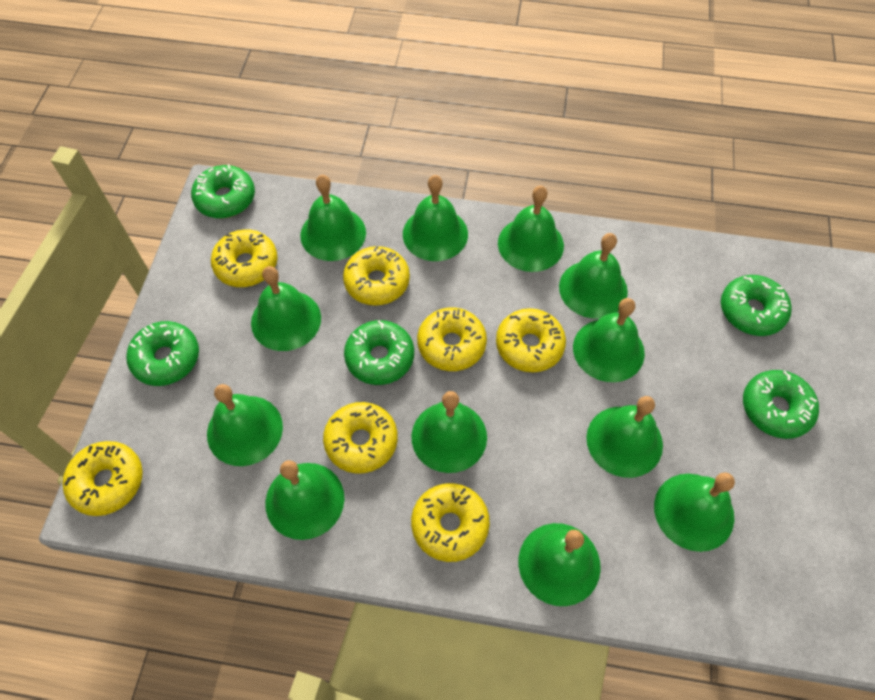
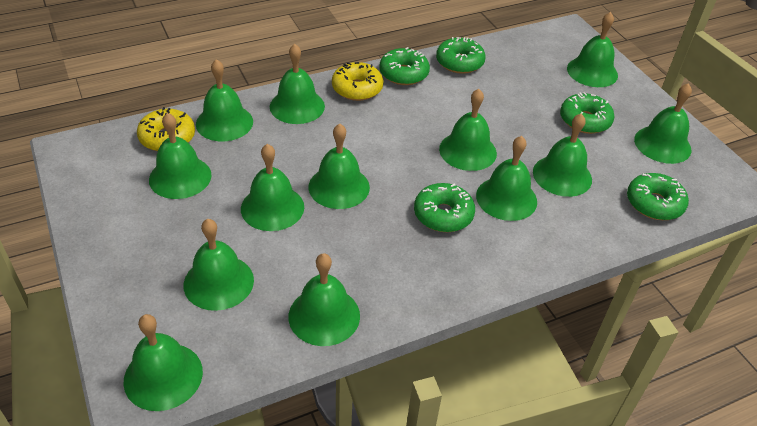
green bell: [207,384,283,466] [251,266,321,351] [265,460,345,540] [300,175,366,261] [403,175,468,261] [411,391,487,473] [498,186,564,272] [518,523,601,606] [559,233,628,319] [573,298,645,382] [586,396,663,478] [654,472,735,552] = 12 -> [123,314,203,411] [149,113,212,199] [184,219,254,311] [196,59,253,141] [241,144,304,231] [270,44,325,124] [288,253,360,346] [309,124,370,209] [439,89,497,171] [476,136,537,221] [533,113,592,197] [567,12,618,87] [634,83,692,164] = 13
yellow donut: [63,441,143,516] [211,229,278,287] [323,402,398,474] [343,246,410,306] [411,483,490,562] [417,307,487,371] [496,308,566,373] = 7 -> [137,107,195,151] [332,62,383,101] = 2

